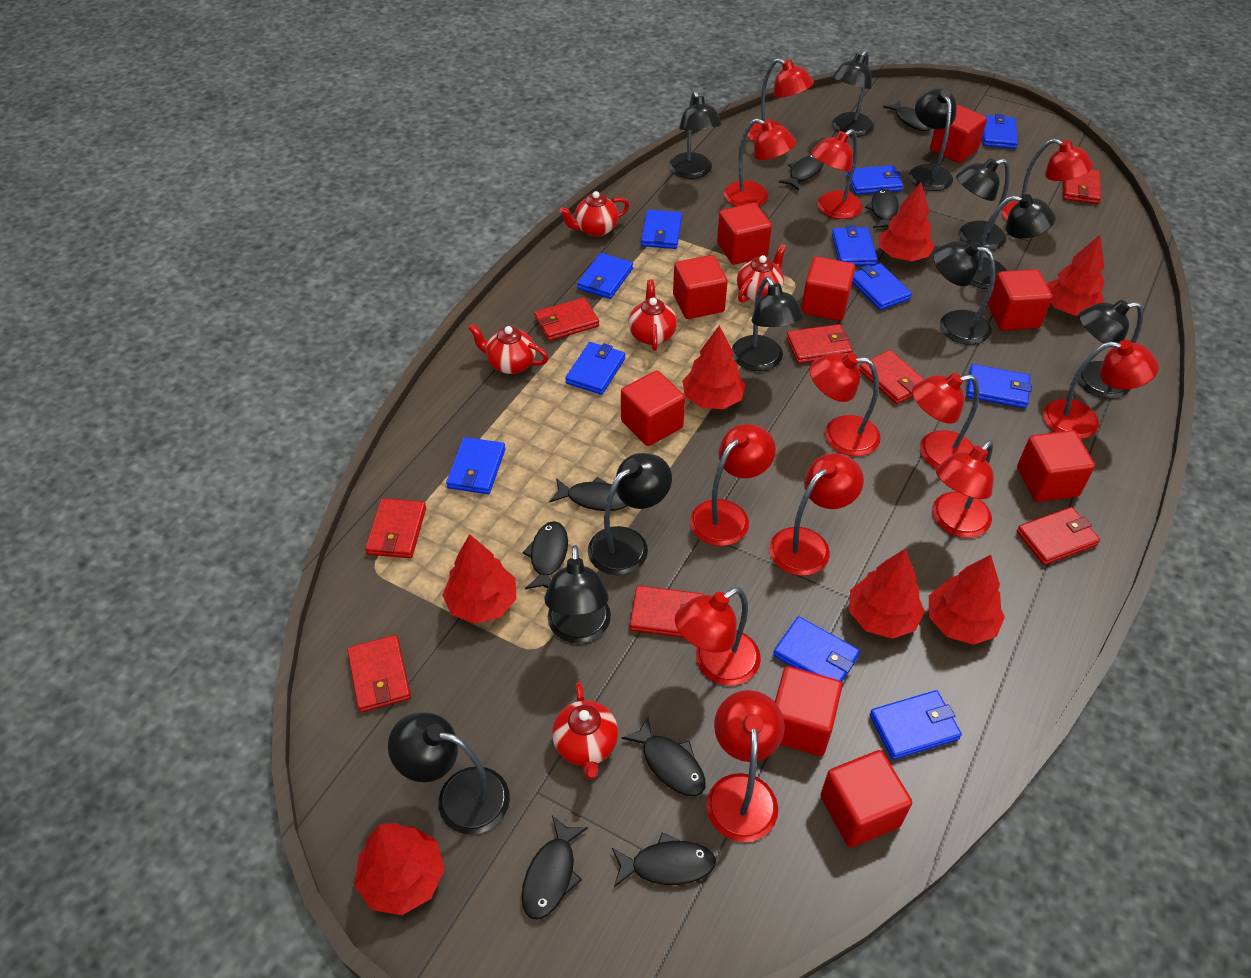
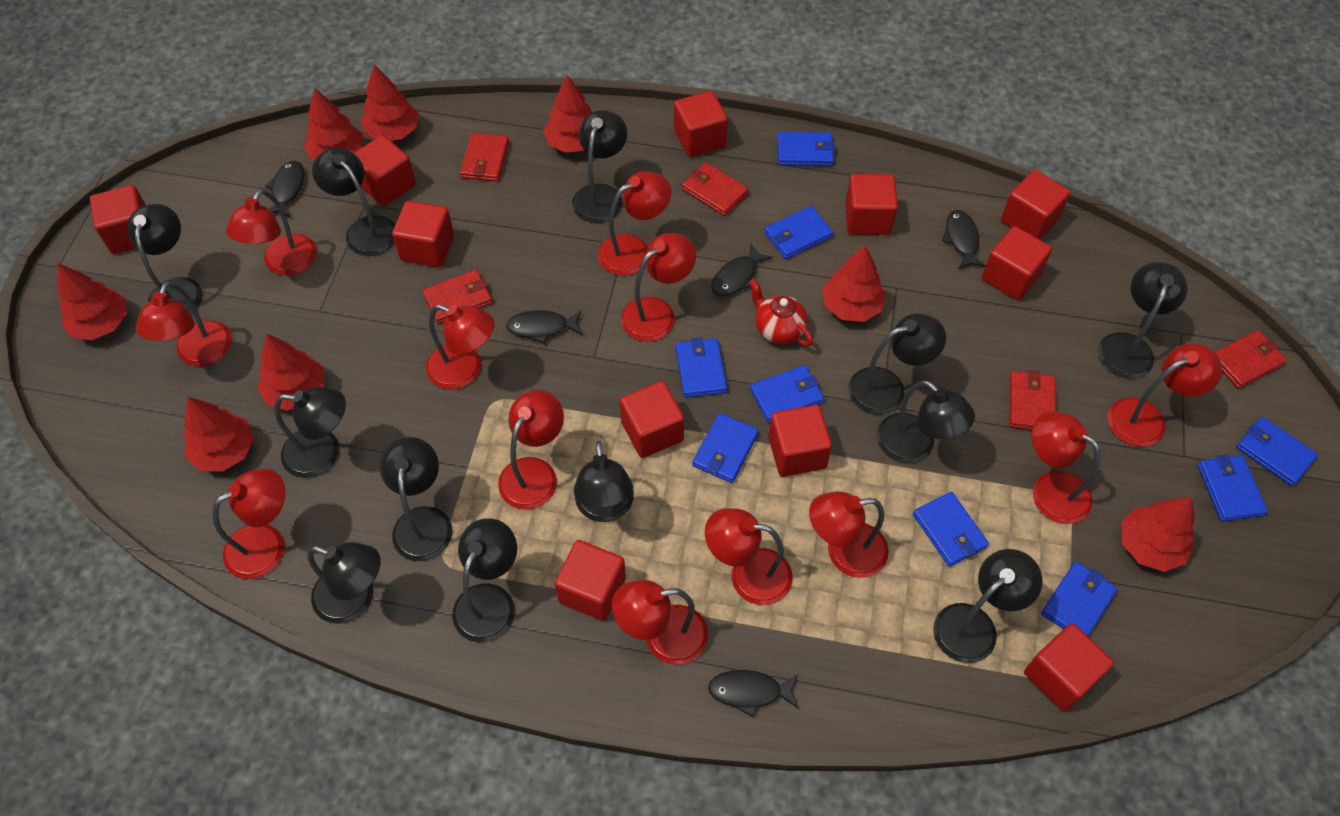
black fish: [522,521,568,589] [522,816,588,919] [549,477,627,511] [612,832,716,887] [621,716,706,796] [778,155,824,191] [865,189,899,228] [883,100,931,131] = 8 -> [265,161,304,217] [506,310,582,344] [708,670,798,717] [711,244,772,296] [942,210,986,269] = 5
black lamp: [388,712,510,835] [544,545,611,643] [588,453,672,575] [669,91,722,179] [732,277,803,371] [832,50,874,137] [909,88,957,191] [933,241,995,345] [956,158,1010,250] [970,194,1056,289] [1078,300,1143,399] = 11 -> [128,204,202,315] [274,387,346,478] [307,542,381,624] [312,147,395,256] [380,437,453,561] [452,518,517,642] [572,110,627,223] [574,441,634,522] [848,314,946,415] [877,380,975,463] [933,549,1042,663] [1098,262,1187,378] = 12
blue wallet: [446,437,506,494] [565,342,625,395] [577,253,633,299] [641,210,682,249] [773,616,860,682] [832,225,878,266] [847,165,903,194] [852,263,912,310] [870,690,962,760] [967,364,1032,408] [982,114,1018,149] = 11 -> [676,337,727,398] [692,413,759,483] [750,365,824,423] [764,206,833,259] [777,132,835,166] [913,492,989,567] [1041,562,1118,636] [1198,455,1268,521] [1236,417,1318,486] = 9
red cube: [621,370,685,446] [673,255,728,319] [717,203,772,265] [775,666,842,756] [801,257,855,321] [820,750,912,848] [930,105,987,163] [988,269,1052,331] [1017,430,1095,502] = 9 -> [90,185,146,254] [354,135,416,206] [392,201,454,268] [555,540,626,621] [620,381,684,458] [674,91,728,157] [768,405,832,477] [845,174,898,235] [982,226,1052,300] [1001,170,1070,240] [1024,623,1114,712] = 11
red teapot: [468,324,548,374] [552,682,618,780] [559,191,629,237] [628,280,677,351] [737,244,786,303] = 5 -> [749,279,813,347] = 1
red tree: [354,823,445,915] [442,534,517,624] [682,326,746,409] [849,549,925,639] [879,183,935,261] [929,555,1005,645] [1047,235,1105,316] = 7 -> [57,263,127,340] [183,397,254,472] [257,334,324,411] [304,88,363,161] [360,65,419,141] [543,75,592,153] [822,245,886,322] [1122,497,1195,572] = 8
red wallet: [347,635,411,712] [365,498,426,558] [534,297,599,341] [630,585,704,638] [786,324,853,364] [859,350,924,404] [1017,507,1100,565] [1063,170,1101,204] = 8 -> [422,269,492,324] [460,133,509,182] [682,162,749,216] [1009,370,1056,430] [1215,330,1287,389] = 5

